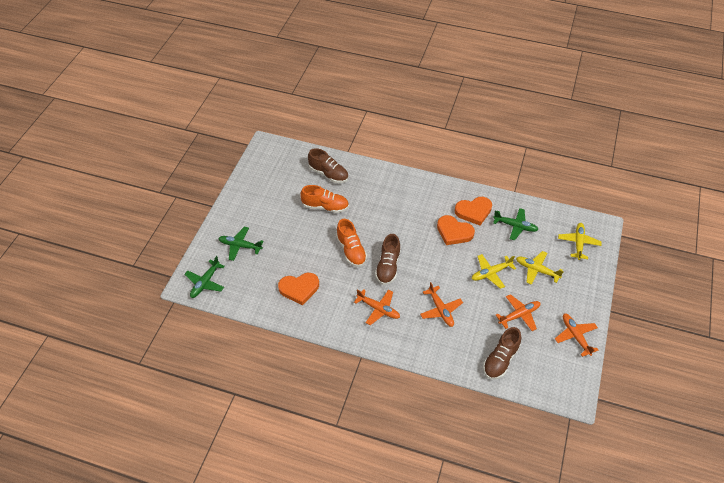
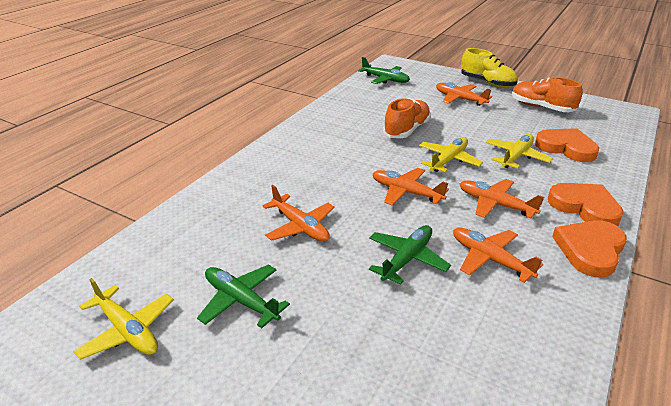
brown shoe: [308,148,349,183] [375,234,401,285] [483,327,521,379] = 3 -> none = 0
orange plane: [354,289,400,325] [420,282,463,327] [496,294,540,331] [555,314,598,357] = 4 -> [262,185,335,242] [373,168,449,206] [436,82,492,106] [453,227,543,283] [460,179,544,218] = 5
yellow shoe: none = 0 -> [461,48,518,88] = 1

